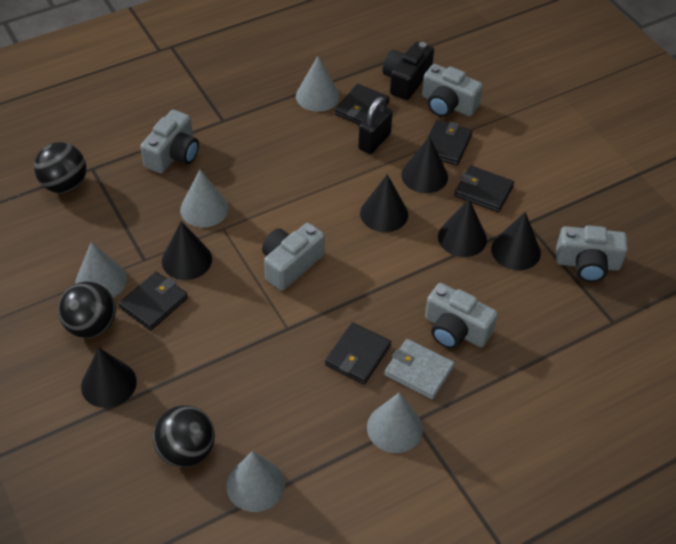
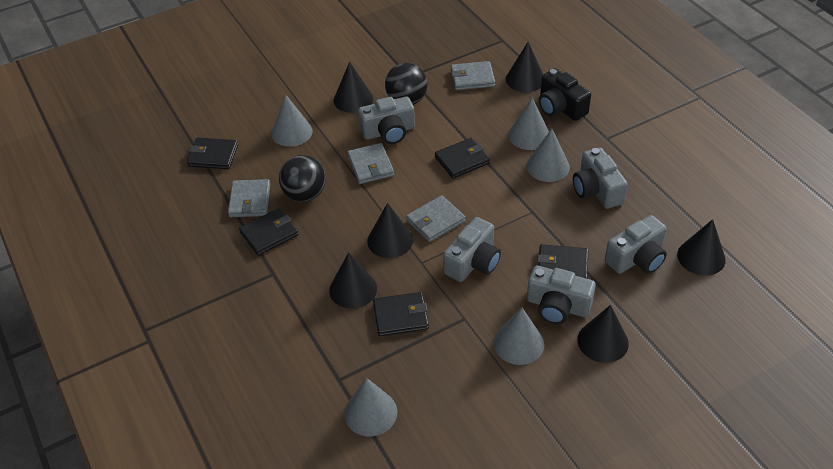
black ball: [34,142,87,193] [58,281,116,338] [153,405,215,467] = 3 -> [279,155,326,202] [385,63,427,105] = 2
black padlock: [358,97,393,154] = 1 -> none = 0
grey wallet: [384,339,455,400] = 1 -> [228,179,270,217] [347,143,394,184] [406,195,465,242] [451,61,495,90] = 4

